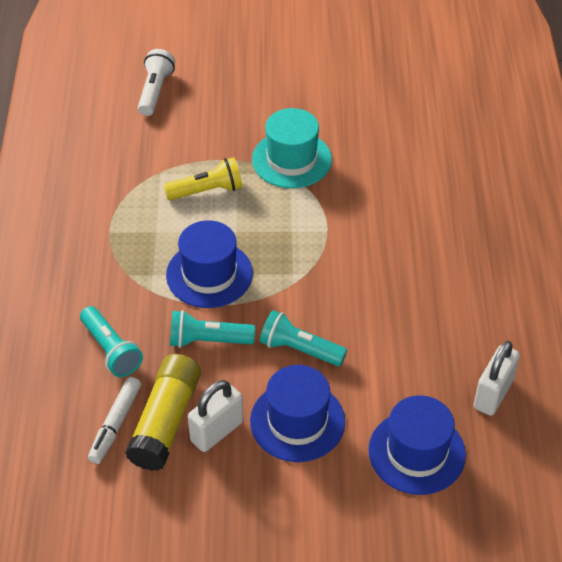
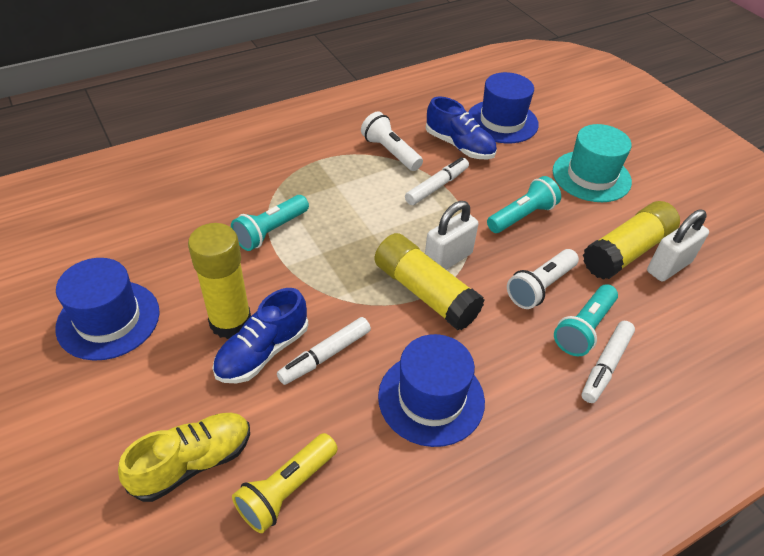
blue shoe: none = 0 -> [212,288,308,383] [426,96,497,159] = 2
white flashlight: [138,49,175,116] = 1 -> [361,111,423,171] [507,249,579,309] = 2
white marker: [88,377,141,464] = 1 -> [277,317,371,385] [405,157,469,205] [581,321,635,403] = 3
yellow glue stick: [125,354,201,471] = 1 -> [188,223,251,339] [374,233,484,330] [583,201,680,280] = 3
yellow shoe: none = 0 -> [118,413,250,502] = 1

